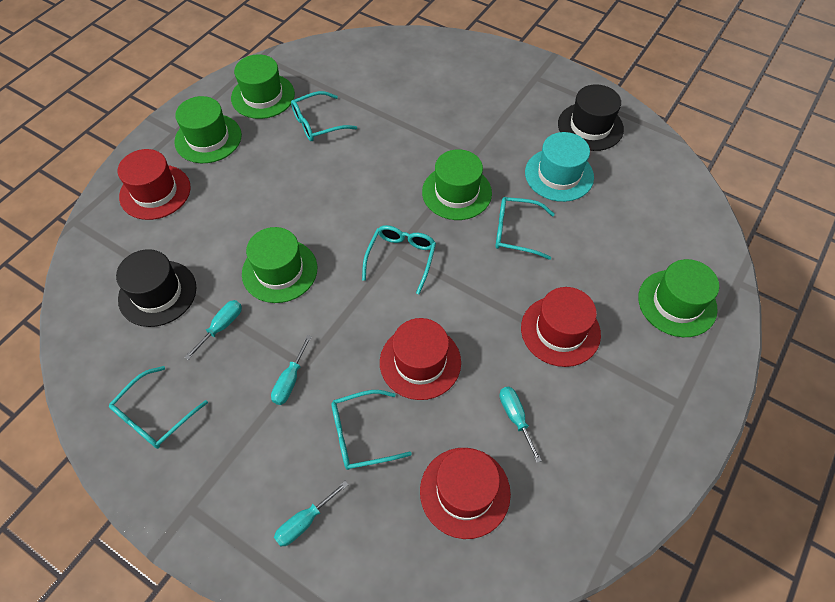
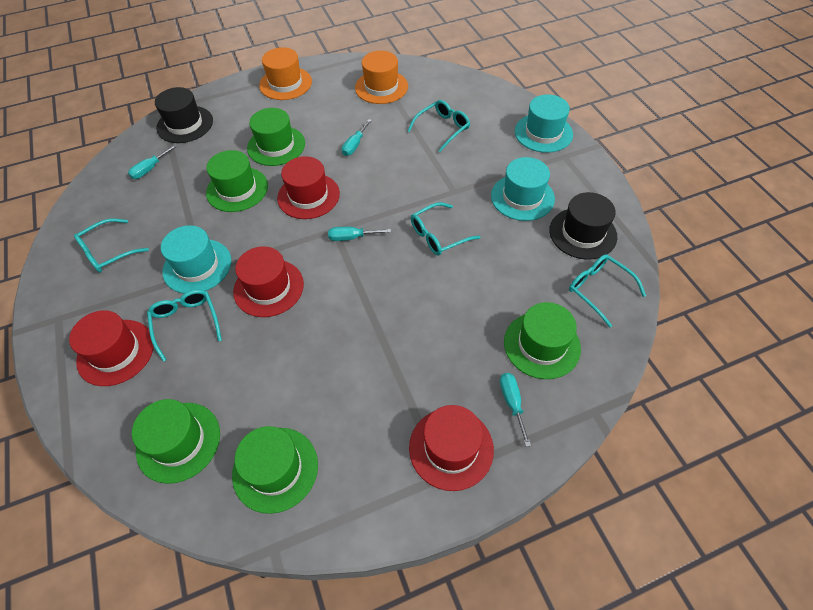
orange hat: none = 0 -> [259,47,312,100] [355,51,408,104] = 2
turquoise hat: [525,132,594,202] = 1 -> [161,225,231,294] [491,157,555,221] [515,94,573,153] = 3

